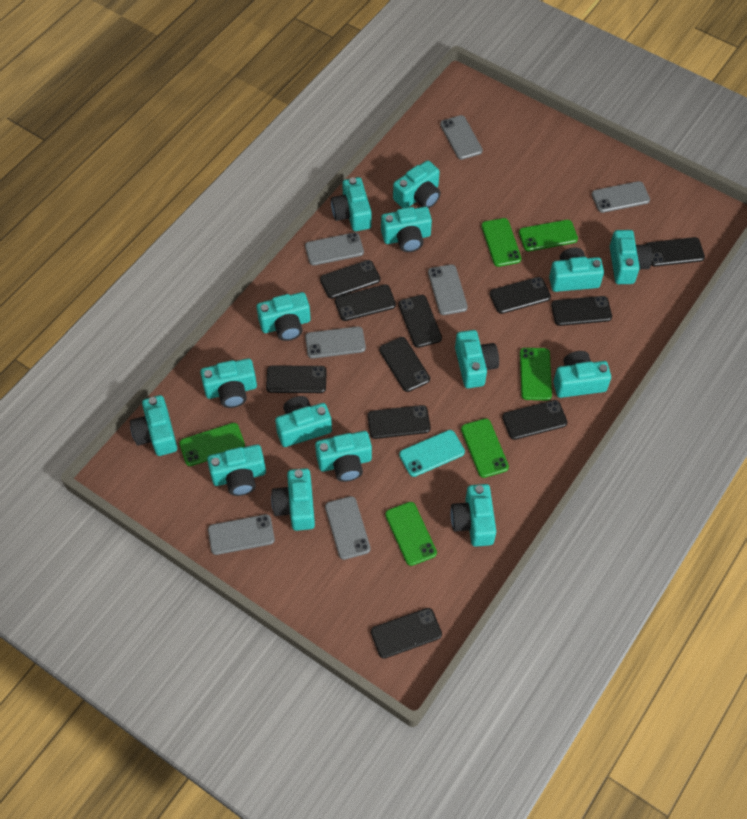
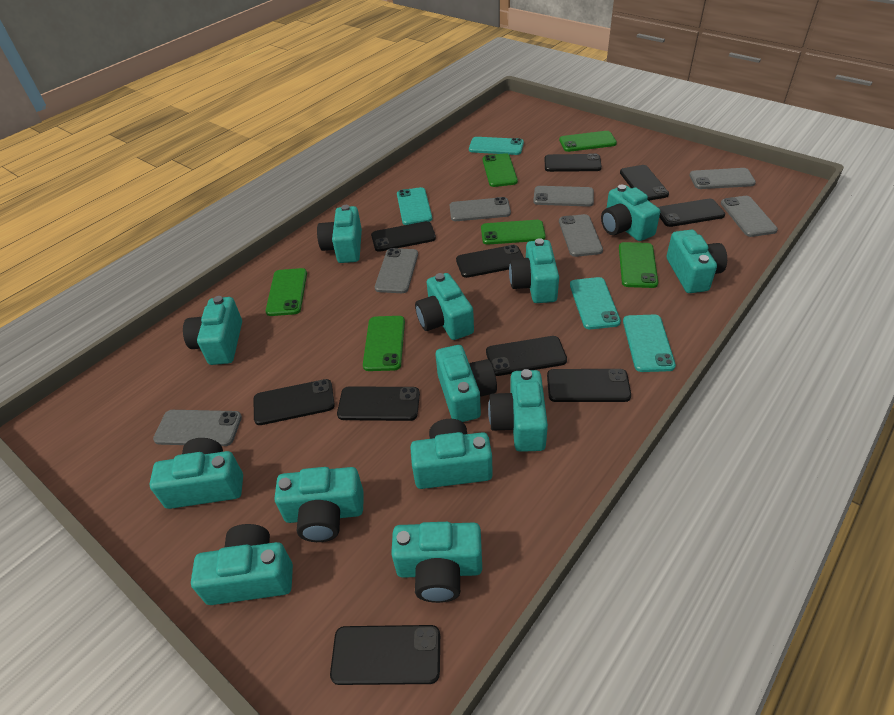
black phone: [266,366,327,393] [320,260,380,299] [335,284,396,321] [367,405,431,439] [371,608,442,659] [379,337,430,392] [398,295,442,348] [490,277,551,314] [502,400,567,440] [551,296,612,326] [645,237,705,267] = 11 -> [253,379,335,425] [330,625,440,685] [337,386,420,421] [371,221,436,252] [456,245,524,278] [486,336,567,376] [545,153,602,172] [547,369,631,402] [620,165,669,201] [658,199,725,227] = 10
turquoise camera: [130,395,177,456] [200,358,257,408] [207,444,266,496] [257,292,311,341] [271,468,315,531] [275,396,332,447] [315,431,372,482] [331,177,372,231] [381,207,432,252] [393,160,441,208] [450,484,496,547] [455,330,499,388] [549,248,604,292] [553,351,611,398] [610,230,652,284] = 15 -> [150,438,243,509] [183,296,242,365] [191,524,293,605] [274,467,364,542] [317,205,362,263] [391,522,482,603] [410,419,493,489] [415,273,474,340] [436,345,497,422] [488,369,548,452] [509,238,559,303] [601,185,660,241] [667,230,727,293] = 13
turquoise phone: [399,430,465,477] = 1 -> [397,187,432,225] [469,137,524,155] [570,277,621,329] [623,315,676,372] = 4

